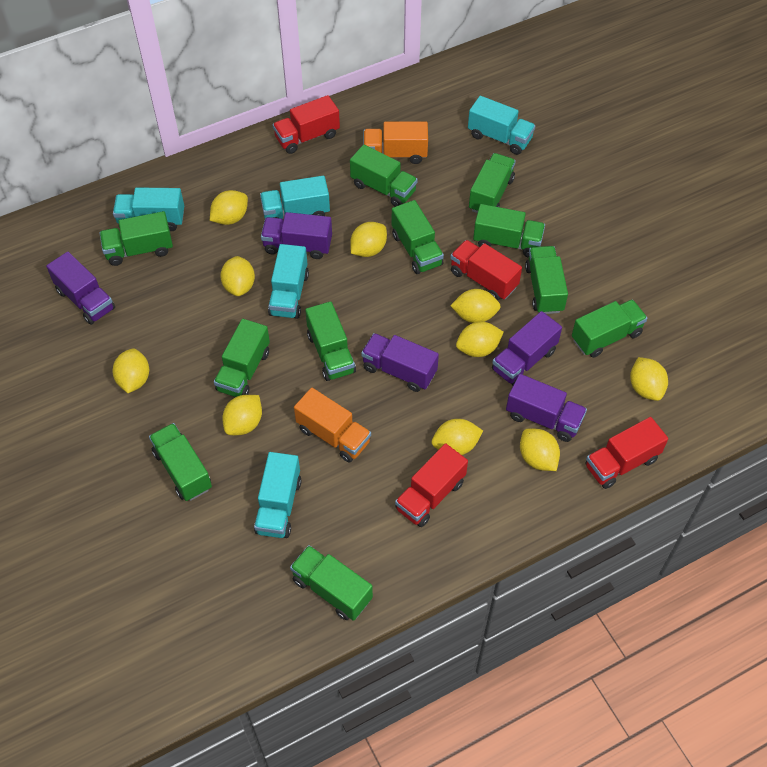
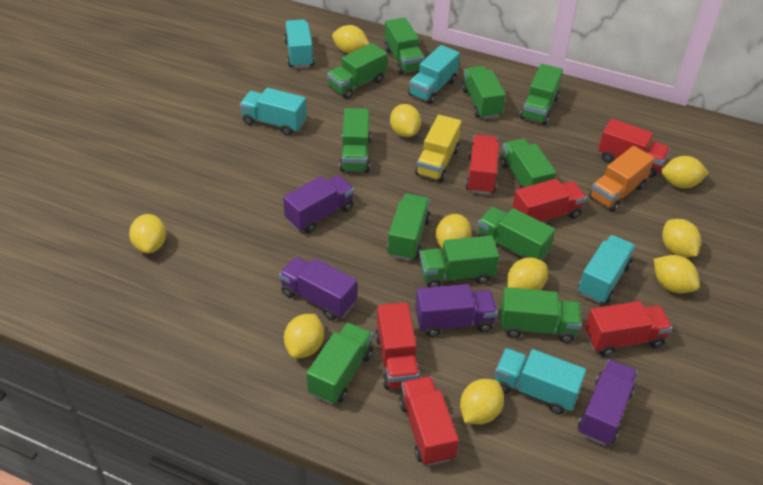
orange truck: [294,388,371,463] [363,122,428,164] = 2 -> [589,146,654,212] = 1
purple truck: [46,251,115,325] [261,212,332,259] [361,333,439,392] [492,311,562,385] [506,374,587,442] = 5 -> [279,257,357,320] [283,175,354,233] [415,284,498,337] [578,360,638,445] = 4
red truck: [273,95,340,154] [395,443,468,527] [450,240,522,301] [585,417,668,489] = 4 -> [375,302,421,389] [399,376,459,466] [465,135,499,195] [512,178,586,222] [585,301,672,357] [598,119,670,178] = 6
yellow truck: none = 0 -> [415,115,462,182] = 1

